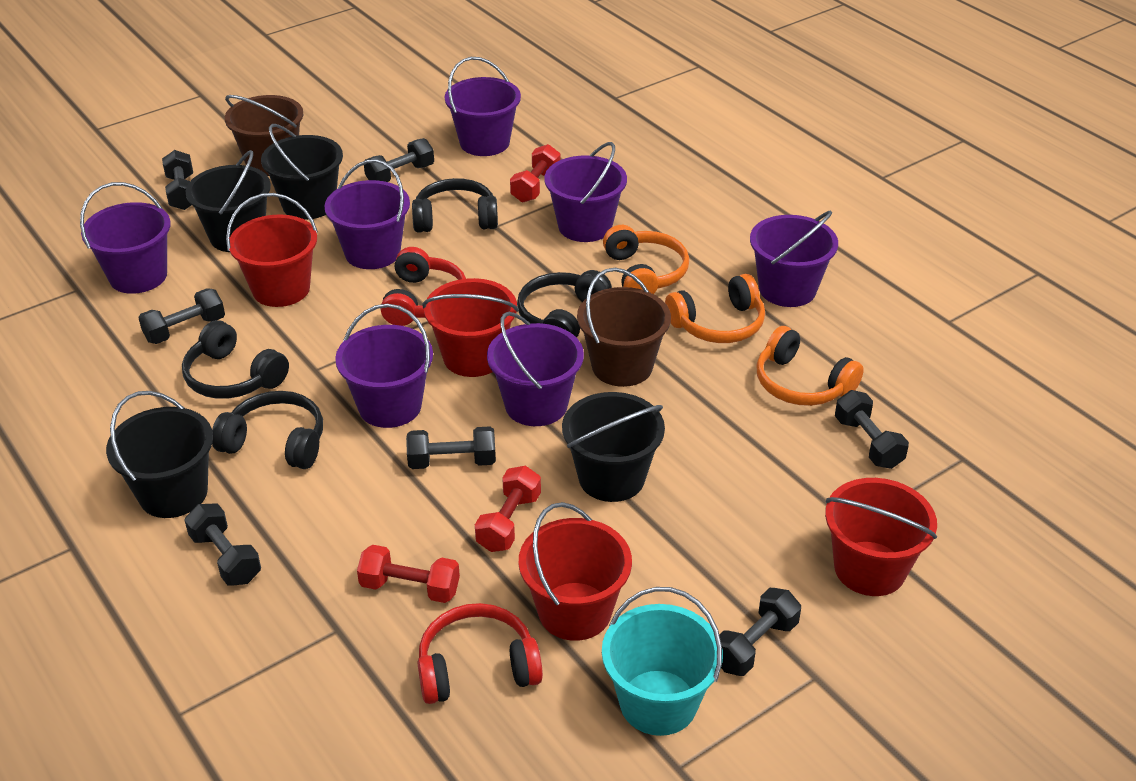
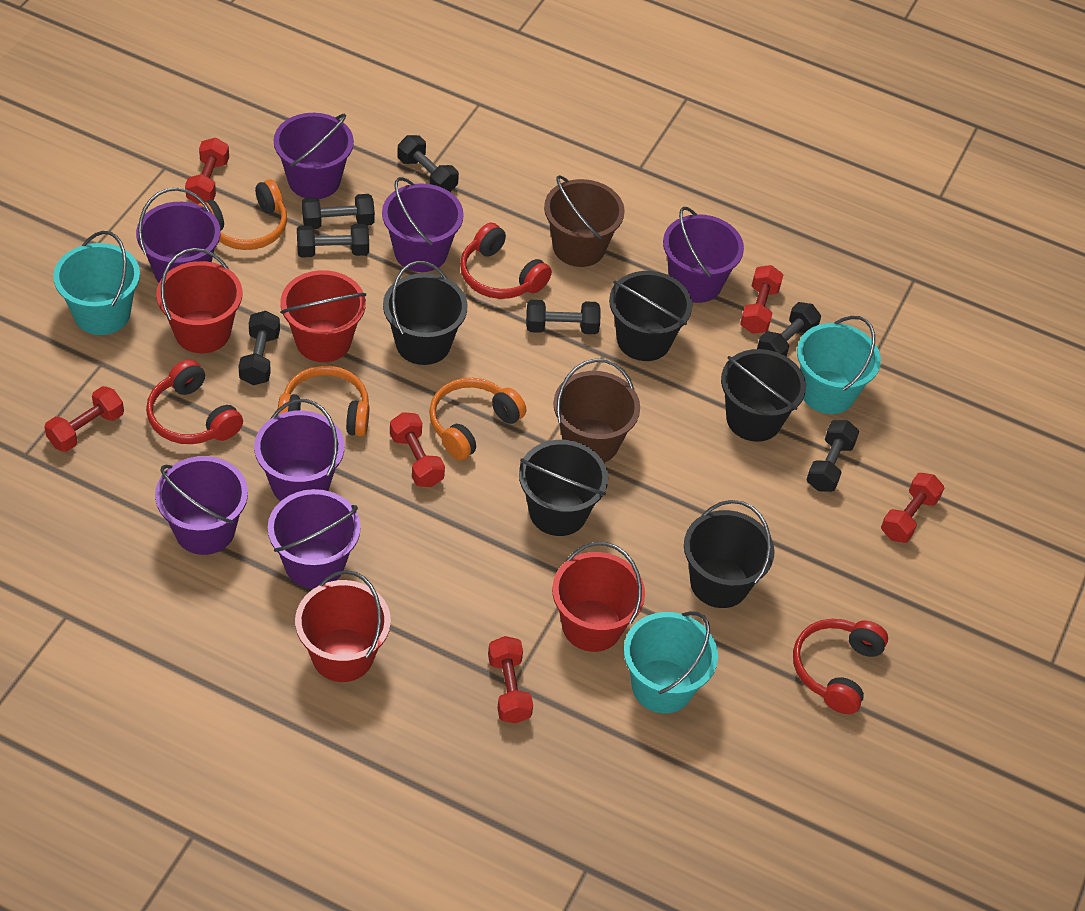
black bucket: [106,391,213,518] [185,150,271,252] [261,124,343,220] [562,392,665,502] = 4 -> [383,261,468,365] [519,440,608,536] [609,271,692,361] [684,500,775,608] [721,349,806,442] = 5
black headphones: [182,320,289,399] [212,391,323,469] [412,178,498,233] [517,270,612,338] = 4 -> none = 0
red dumbbell: [357,545,460,603] [475,466,541,552] [510,144,561,202] = 3 -> [44,386,124,452] [185,138,229,204] [390,412,445,487] [488,636,533,724] [740,265,783,334] [881,473,944,543] = 6
red headphones: [380,247,466,326] [417,603,543,704] = 2 -> [146,359,243,444] [460,223,552,299] [793,619,888,714] = 3
turquoise bucket: [602,587,723,736] = 1 -> [53,231,140,335] [624,611,718,713] [797,316,881,414] = 3

